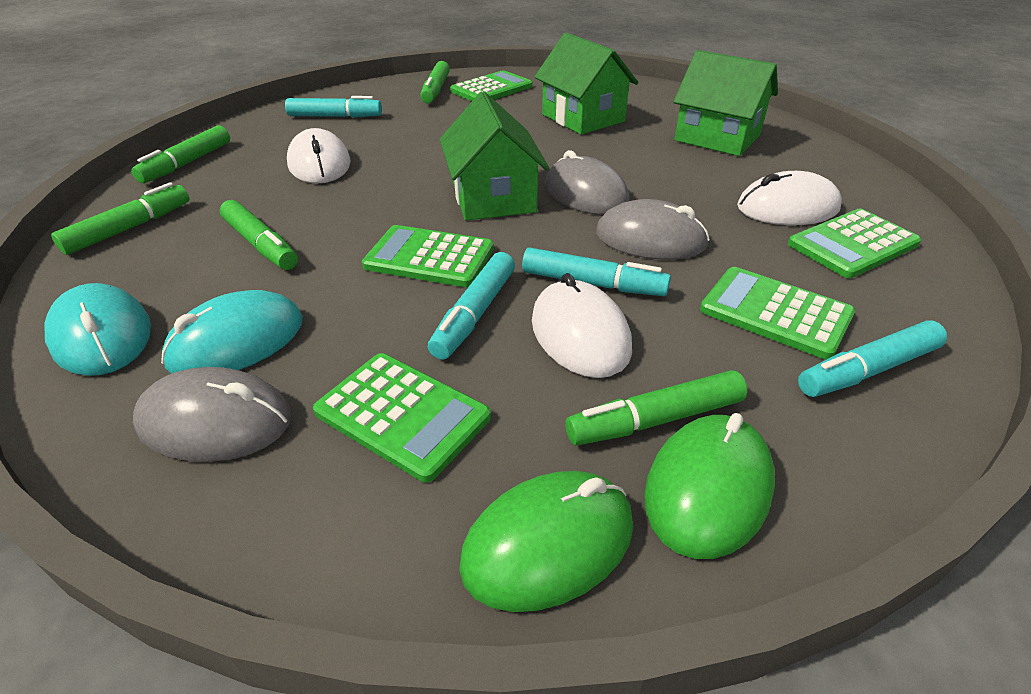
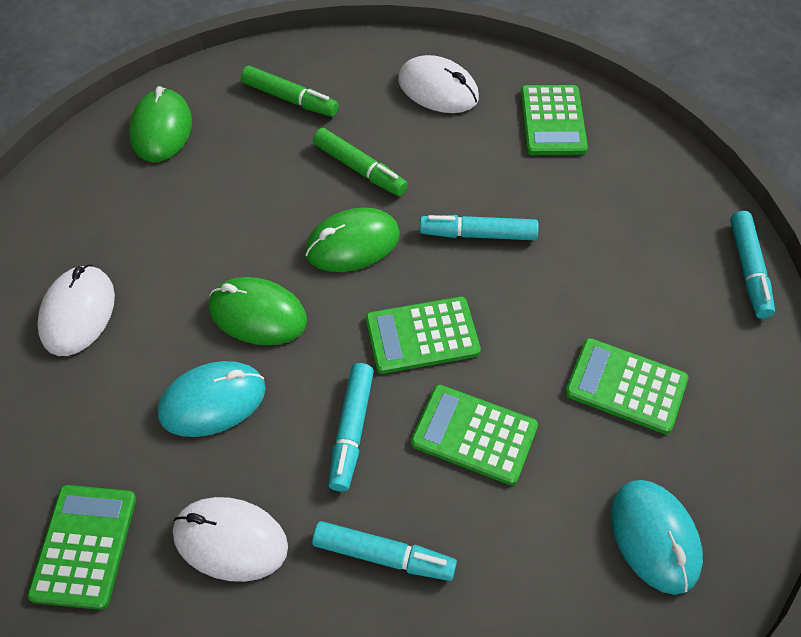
green house: [440,91,549,221] [534,33,638,135] [673,50,778,156] = 3 -> none = 0
green marker: [51,182,189,255] [131,125,230,183] [220,200,298,270] [420,61,450,104] [565,370,748,446] = 5 -> [241,66,339,117] [313,128,408,196] = 2
green mouse: [459,471,633,612] [644,413,775,559] = 2 -> [129,86,192,162] [209,277,307,345] [305,208,400,272] = 3
grey mouse: [133,367,292,462] [545,150,629,215] [596,199,710,260] = 3 -> none = 0

